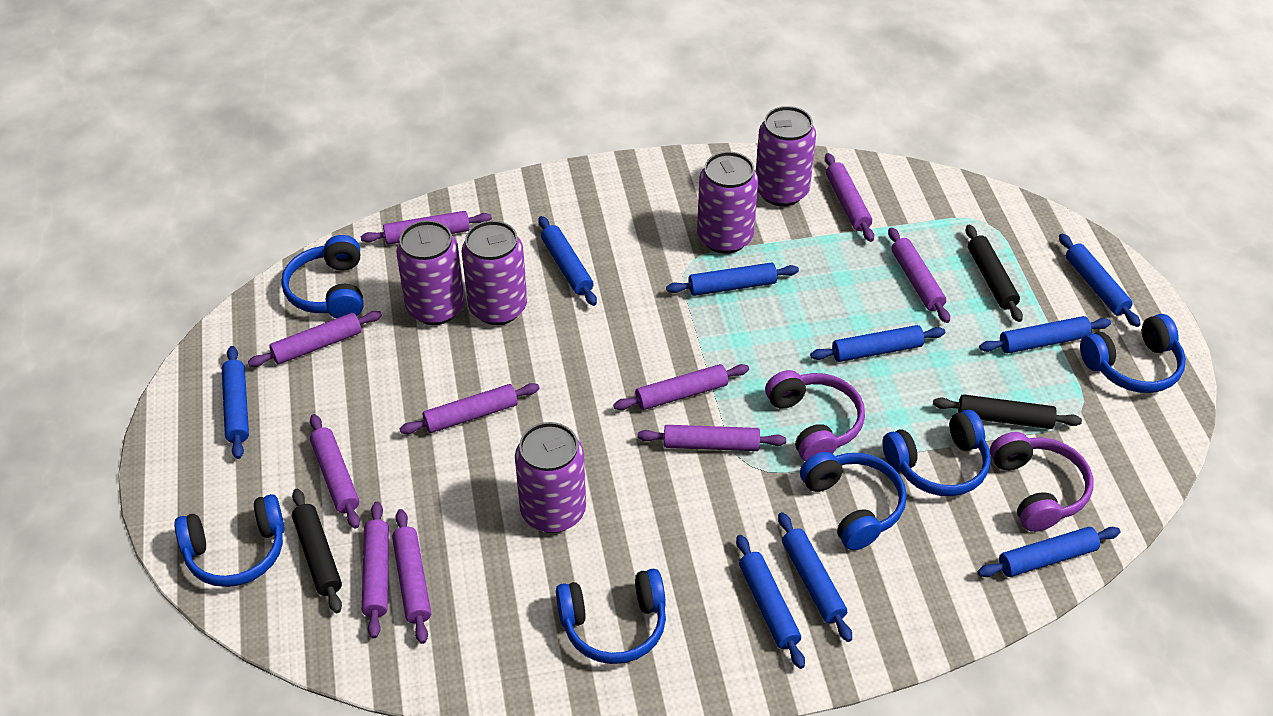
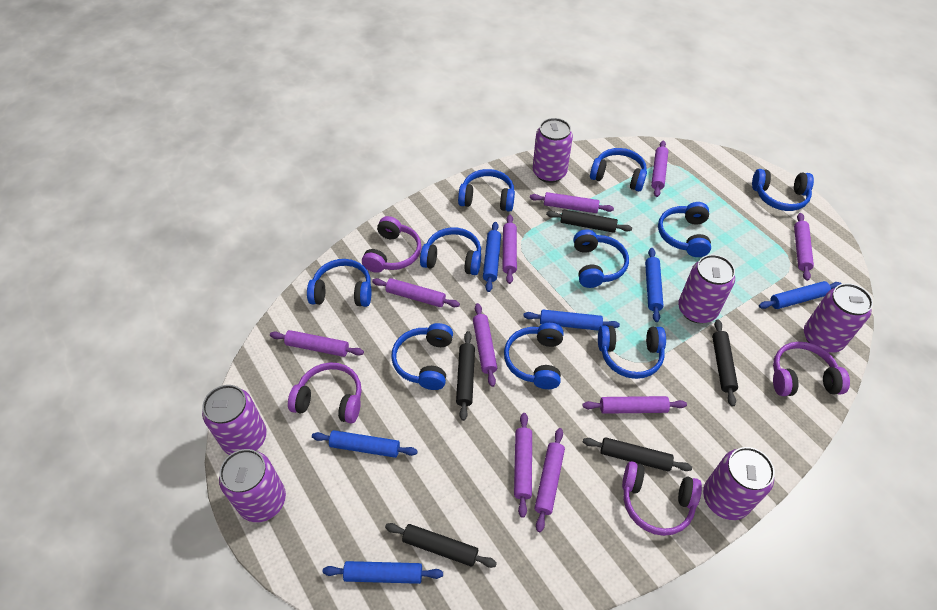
black rolling pin: [292,489,342,613] [933,394,1082,429] [966,225,1023,322] = 3 -> [385,523,497,568] [456,331,475,421] [546,210,632,233] [583,437,692,472] [712,319,738,407] = 5
blue headphones: [174,494,285,587] [281,235,363,319] [556,569,666,664] [800,452,907,550] [882,410,991,496] [1080,314,1186,393] = 6 -> [307,259,372,307] [391,323,453,390] [420,227,481,275] [458,169,515,212] [504,323,564,389] [573,229,629,288] [590,148,647,191] [598,325,666,379] [658,202,711,257] [752,169,814,211] = 10
blue rolling pin: [222,346,249,459] [538,216,597,306] [666,262,799,296] [736,535,805,669] [778,512,852,642] [810,325,945,362] [978,527,1120,577] [979,316,1111,354] [1059,234,1141,327] = 9 -> [312,430,418,458] [323,561,443,584] [483,222,501,292] [523,310,620,331] [645,248,663,322] [759,281,842,309] = 6
purple can: [396,221,465,325] [461,221,527,325] [515,422,586,533] [697,152,758,254] [756,106,816,206] = 5 -> [202,385,267,455] [219,449,286,522] [533,118,573,183] [678,255,735,323] [703,447,775,520] [804,283,873,353] = 6
purple headphones: [765,370,865,462] [990,432,1093,532] = 2 -> [288,362,362,423] [362,216,421,273] [622,461,702,536] [773,342,850,396] = 4

